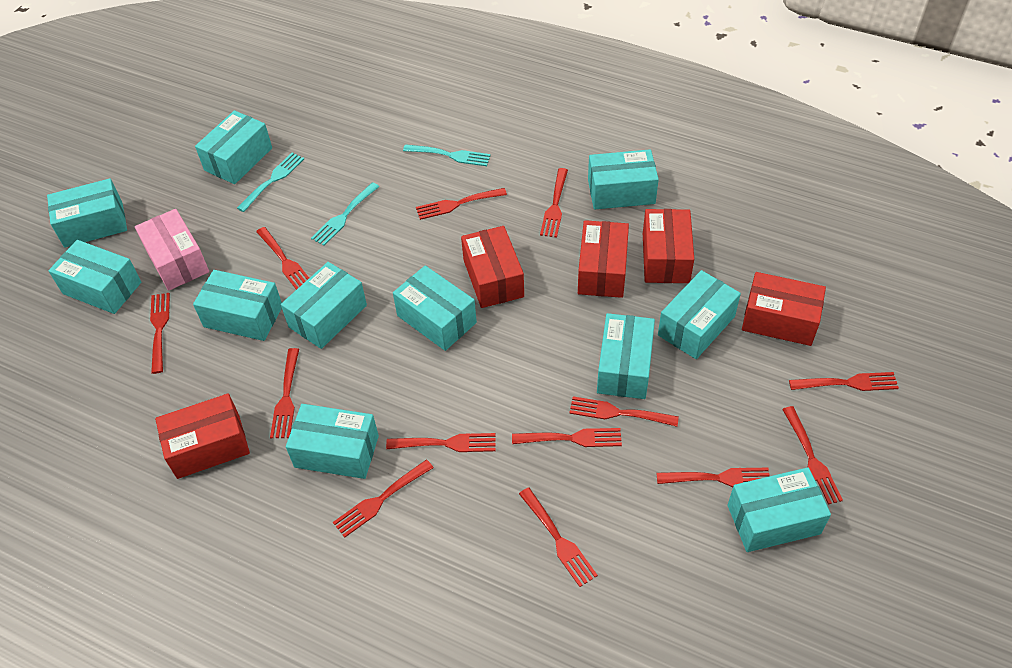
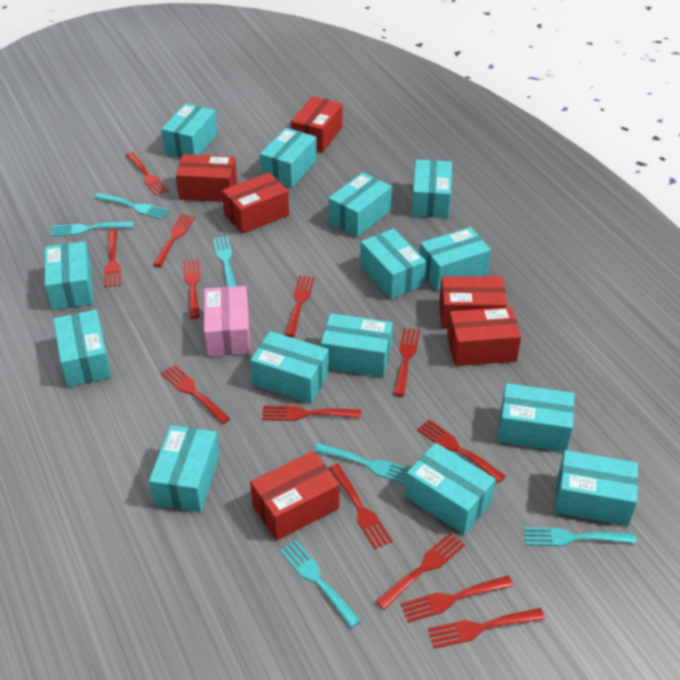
red box: [155,393,250,479] [461,226,524,308] [578,220,629,298] [643,209,694,283] [742,272,826,346] = 5 -> [176,154,237,202] [222,172,289,234] [250,451,339,540] [291,96,343,153] [439,276,507,329] [447,307,521,366] = 6
turquoise box: [47,178,127,248] [48,240,141,314] [193,270,282,341] [195,110,272,184] [281,262,367,349] [286,404,379,479] [393,266,477,351] [588,149,659,209] [597,313,655,399] [658,270,741,359] [727,467,831,552] = 11 -> [45,241,93,310] [53,310,111,387] [149,425,220,512] [161,103,218,157] [250,331,329,404] [260,128,317,187] [321,313,393,377] [328,173,392,237] [360,229,426,299] [405,443,496,534] [412,160,452,218] [419,227,491,291] [498,383,574,452] [555,450,638,526] = 14
turquoise fork: [237,153,304,212] [311,182,380,246] [403,144,491,166] = 3 -> [51,221,134,236] [94,193,169,219] [213,236,236,287] [280,540,361,628] [314,443,410,484] [524,527,636,546] = 6

